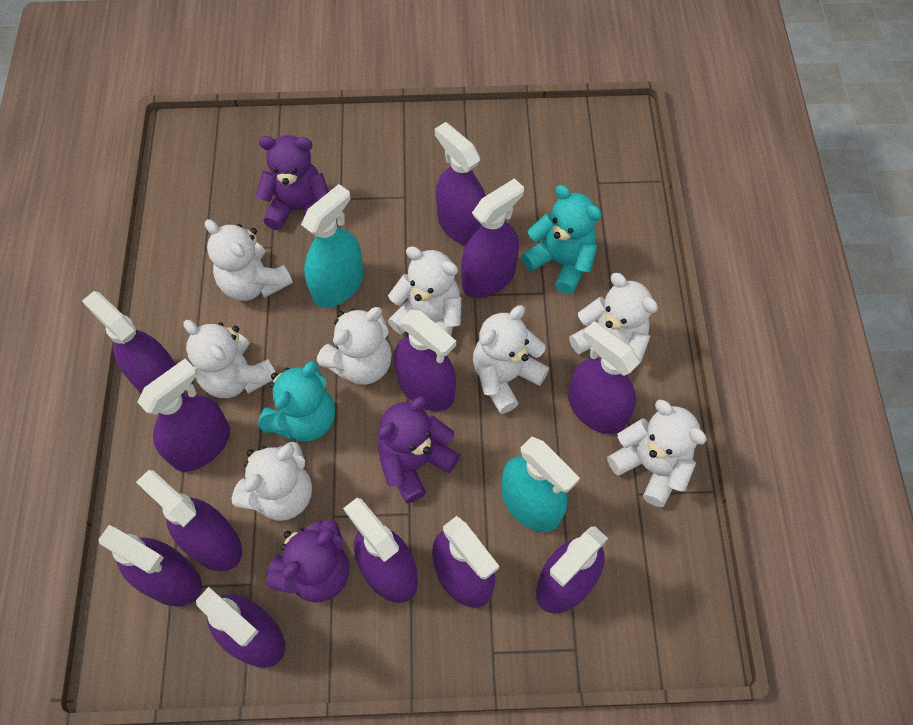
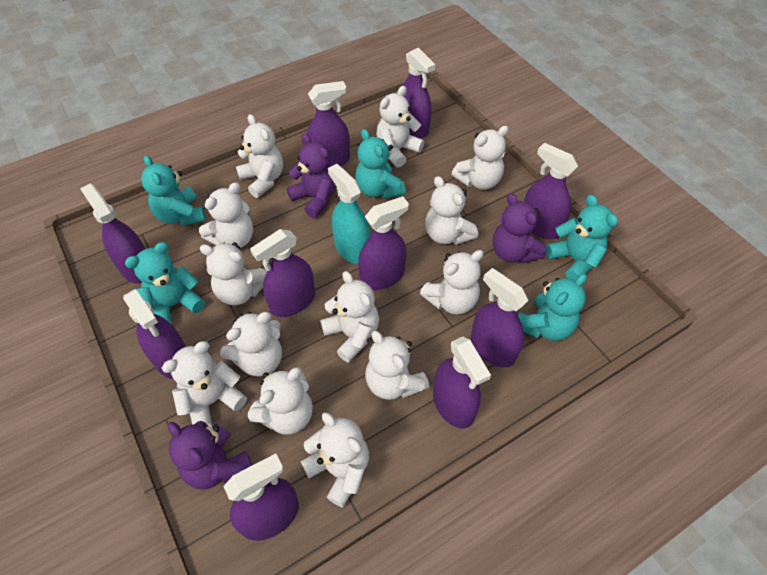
purple spray bottle: [82,291,185,396] [98,525,202,606] [136,470,242,571] [137,359,230,472] [196,587,285,668] [343,498,418,603] [394,310,456,411] [432,516,499,608] [435,122,486,246] [461,178,524,298] [536,527,608,613] [568,321,640,434] = 12 -> [80,183,145,284] [123,289,186,379] [223,453,299,541] [250,229,315,317] [307,81,350,166] [358,196,409,290] [402,48,435,138] [433,337,491,429] [471,268,528,367] [524,143,578,239] = 10
turquoise spray bottle: [301,184,364,308] [502,437,580,532] = 2 -> [328,164,371,264] = 1
turquoise teddy bear: [258,361,335,442] [521,185,602,294] = 2 -> [125,242,205,324] [141,155,206,226] [355,129,406,199] [518,274,587,341] [546,195,618,280] = 5
white teddy bear: [183,320,276,398] [205,219,293,301] [231,442,312,521] [317,307,392,385] [388,246,461,336] [473,305,549,414] [569,273,658,363] [607,399,707,507] = 8 -> [162,341,247,427] [199,182,253,248] [199,242,267,305] [220,312,282,377] [236,114,283,198] [248,367,313,435] [301,412,369,507] [320,271,379,363] [365,331,429,400] [376,86,424,168] [420,250,484,315] [425,176,478,245] [451,126,509,190] = 13

